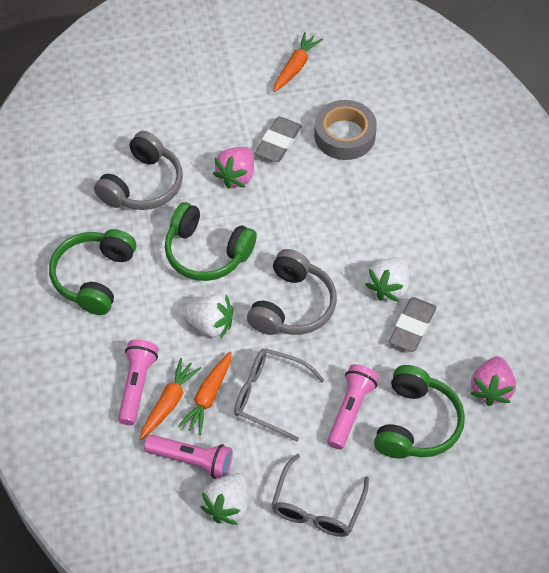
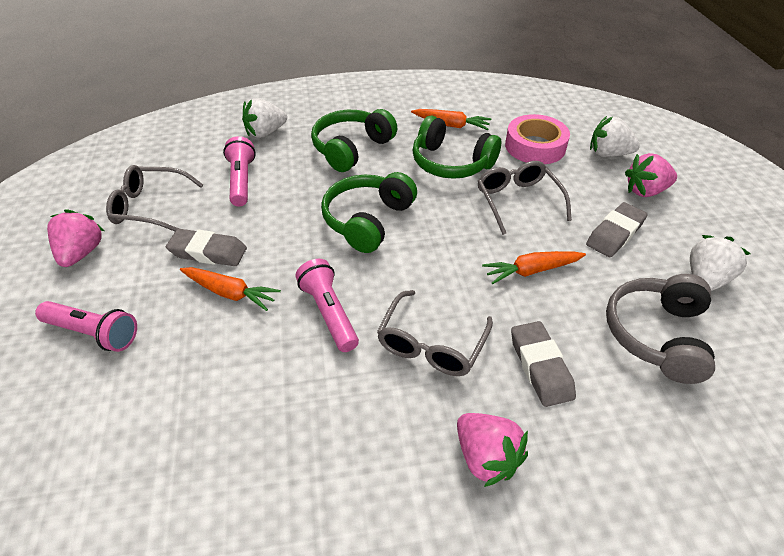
grey eraser: [255,117,302,162] [389,297,436,352] = 2 -> [166,229,247,266] [511,321,576,407] [586,202,647,257] = 3
grey glasses: [234,348,324,442] [271,454,369,537] = 2 -> [106,165,203,231] [377,290,493,376] [478,161,572,235] = 3
grey headphones: [94,131,183,210] [247,249,337,335] = 2 -> [606,274,715,384] = 1
grey tape: [314,100,377,160] = 1 -> none = 0
pink strawberry: [213,147,254,189] [470,356,516,406] = 2 -> [47,209,104,267] [457,413,528,487] [625,153,677,197] = 3
pink tape: none = 0 -> [505,114,570,164] = 1

